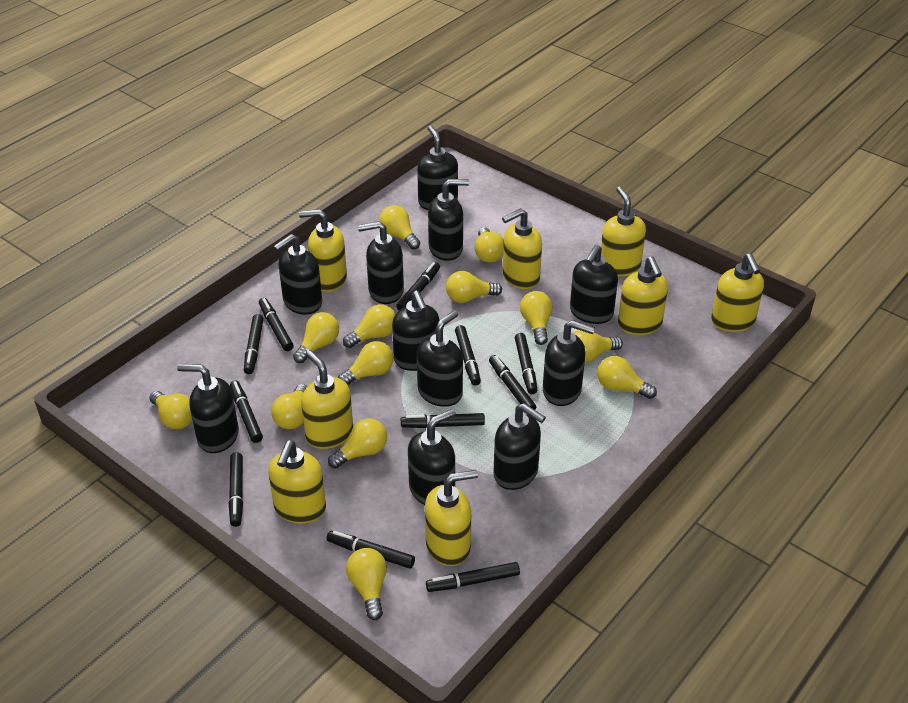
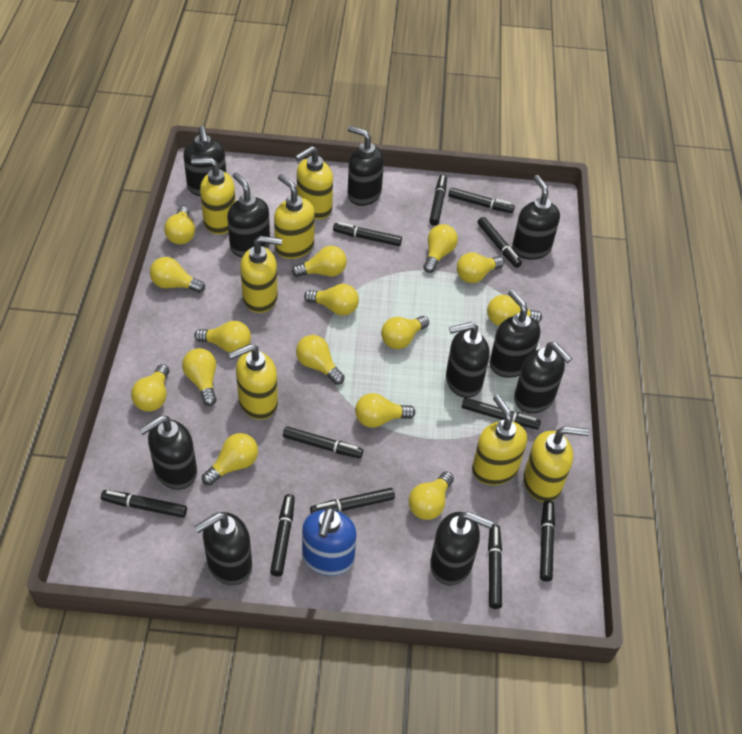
black soap dispenser: [177,364,239,453] [273,234,322,315] [358,221,404,304] [392,291,439,371] [408,409,456,505] [417,125,458,210] [417,310,463,407] [428,179,469,261] [493,403,546,490] [543,320,595,406] [570,245,618,324] = 11 -> [139,415,197,490] [183,126,226,196] [194,512,252,585] [227,172,270,257] [348,126,384,206] [430,512,493,586] [446,322,490,398] [490,290,540,378] [512,175,560,260] [514,342,572,413] = 10
blue soap dispenser: none = 0 -> [302,507,357,576] = 1
yellow light bulb: [149,391,192,429] [271,384,307,429] [293,312,339,363] [328,418,387,469] [338,341,394,385] [343,304,396,348] [346,548,387,620] [379,205,420,249] [446,271,502,303] [475,227,504,263] [520,291,553,345] [573,330,623,363] [597,356,657,399] = 13 -> [131,364,169,412] [150,257,205,293] [164,206,195,245] [182,348,216,406] [194,321,251,353] [202,433,258,485] [292,246,347,277] [296,335,345,385] [304,284,359,316] [355,393,415,428] [381,316,429,349] [408,471,454,520] [423,224,458,273] [457,252,504,283] [487,295,542,326] = 15
yellow soap dispenser: [268,440,326,523] [299,209,347,292] [301,350,353,449] [425,470,478,566] [502,208,542,289] [601,186,646,276] [618,256,668,335] [711,253,764,332] = 8 -> [191,158,236,234] [228,344,278,420] [240,236,282,313] [274,174,315,259] [295,146,333,219] [472,395,527,485] [524,426,589,502] = 7

